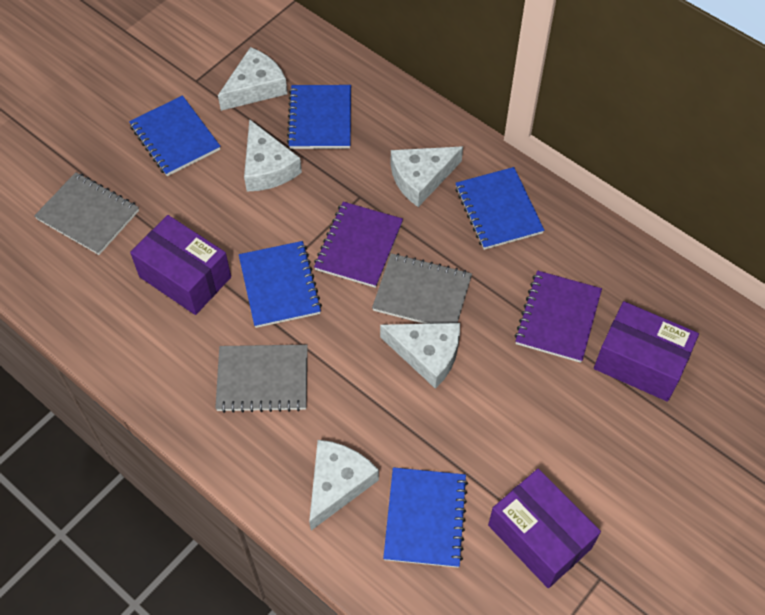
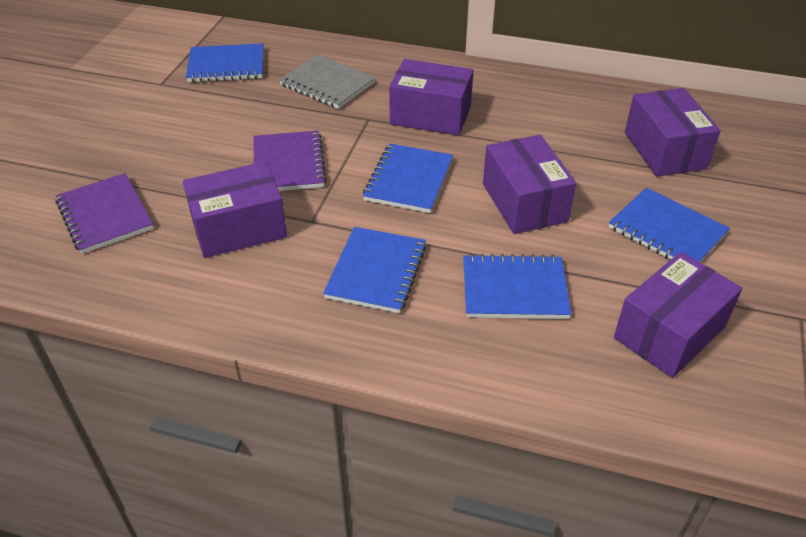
grey notebook: [34,172,139,255] [215,345,308,413] [372,253,472,324] = 3 -> [279,54,375,109] = 1
purple box: [130,215,231,315] [488,469,601,588] [594,301,699,402] = 3 -> [183,161,287,258] [389,59,473,135] [483,135,576,234] [614,252,742,378] [625,88,721,177] = 5
white cheese: [218,47,288,111] [244,119,302,191] [309,440,379,530] [380,323,460,389] [391,146,463,207] = 5 -> none = 0

